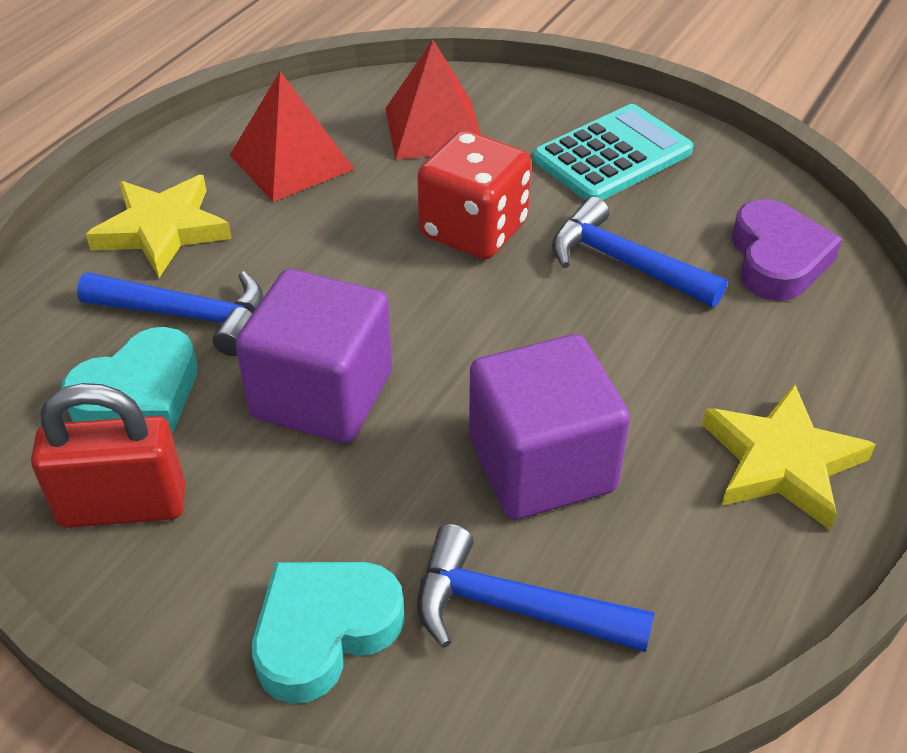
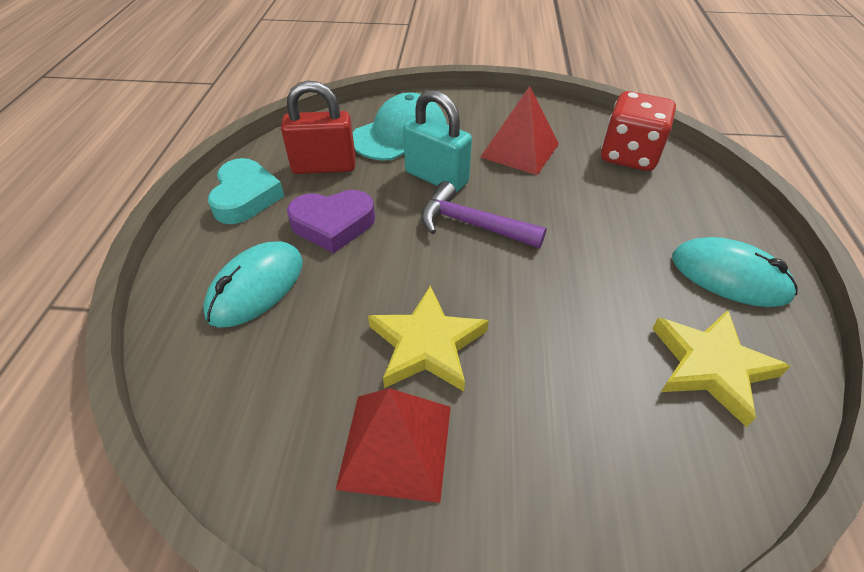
blue hammer: [77,271,263,356] [417,524,655,652] [552,197,727,307] = 3 -> none = 0
purple cube: [235,269,392,444] [469,334,630,520] = 2 -> none = 0
purple hammer: none = 0 -> [421,181,547,248] = 1
turquoise calculator: [533,104,693,200] = 1 -> none = 0
turquoise cap: none = 0 -> [353,93,447,160] = 1
turquoise heart: [61,327,198,432] [252,562,404,704] = 2 -> [208,158,284,224] = 1
turquoise mouse: none = 0 -> [203,241,303,327] [672,237,798,307] = 2
turquoise padlock: none = 0 -> [403,90,472,192] = 1

